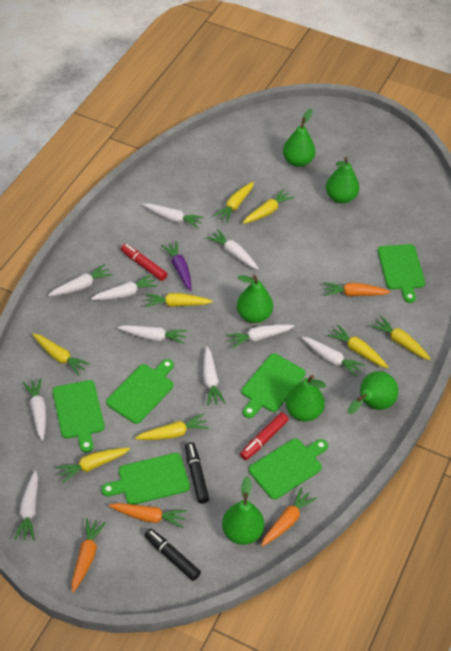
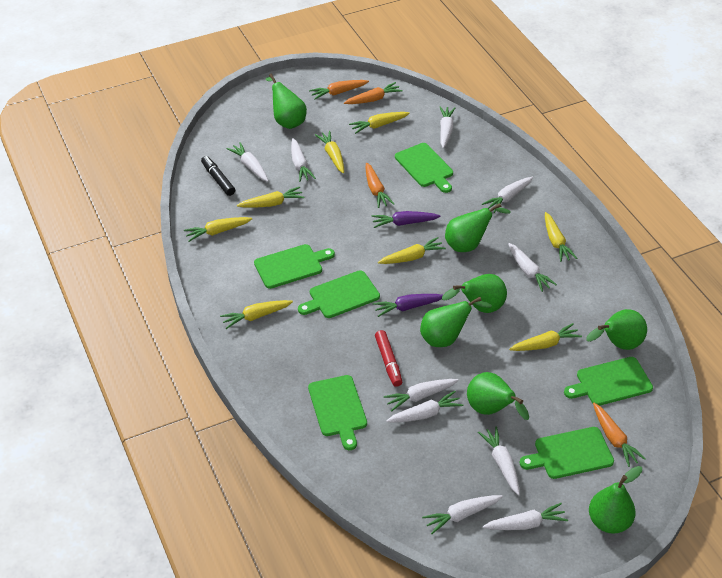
black marker: [144,528,201,581] [185,442,209,504] = 2 -> [201,156,235,196] = 1
green pear: [222,476,264,545] [237,275,273,323] [283,109,315,167] [286,375,326,422] [326,157,359,204] [348,371,398,414] = 6 -> [266,74,307,129] [420,297,492,347] [442,274,507,313] [445,203,511,252] [467,372,529,420] [586,309,647,350] [589,466,642,533] = 7
purple carrot: [161,241,192,291] = 1 -> [372,211,441,228] [373,294,443,317] = 2
red marker: [121,244,167,281] [240,412,289,460] = 2 -> [375,330,402,387] = 1

